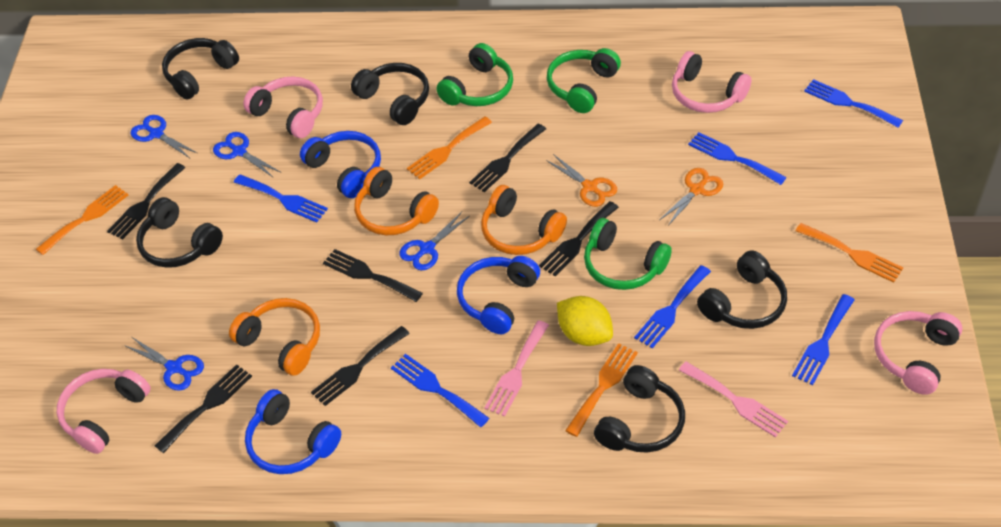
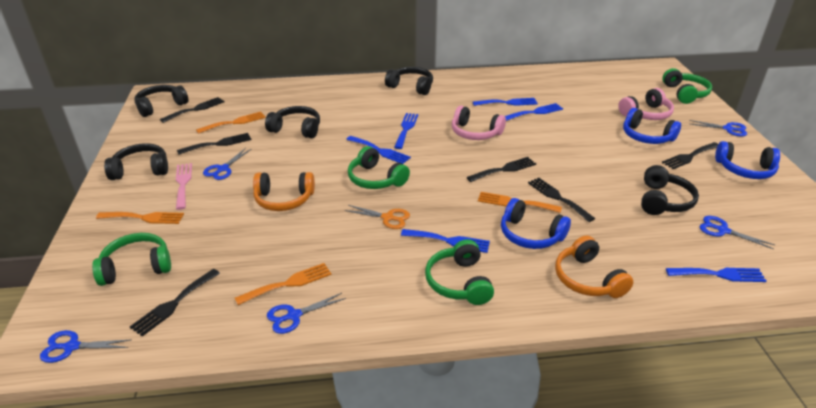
blue scissors: [124,337,204,391] [131,115,197,158] [213,132,280,178] [399,212,470,270] = 4 -> [40,330,132,363] [203,148,251,180] [267,293,346,334] [689,120,747,136] [699,216,775,249] = 5
green headphones: [436,43,513,106] [547,48,621,113] [584,218,672,290] = 3 -> [92,233,171,286] [348,146,410,189] [425,239,494,305] [662,68,712,104] = 4
orange headphones: [229,298,320,376] [354,167,439,235] [481,185,567,255] = 3 -> [253,172,315,211] [555,236,633,298] = 2
orange scissors: [546,154,617,207] [660,168,723,226] = 2 -> [345,205,410,229] = 1
pink fork: [484,320,549,417] [679,361,788,438] = 2 -> [176,163,192,210] = 1
pink headphones: [57,369,151,454] [243,76,323,138] [672,51,752,113] [874,311,962,395] = 4 -> [452,106,506,140] [618,88,674,120] = 2
yellow lemon: [557,296,613,346] = 1 -> none = 0

